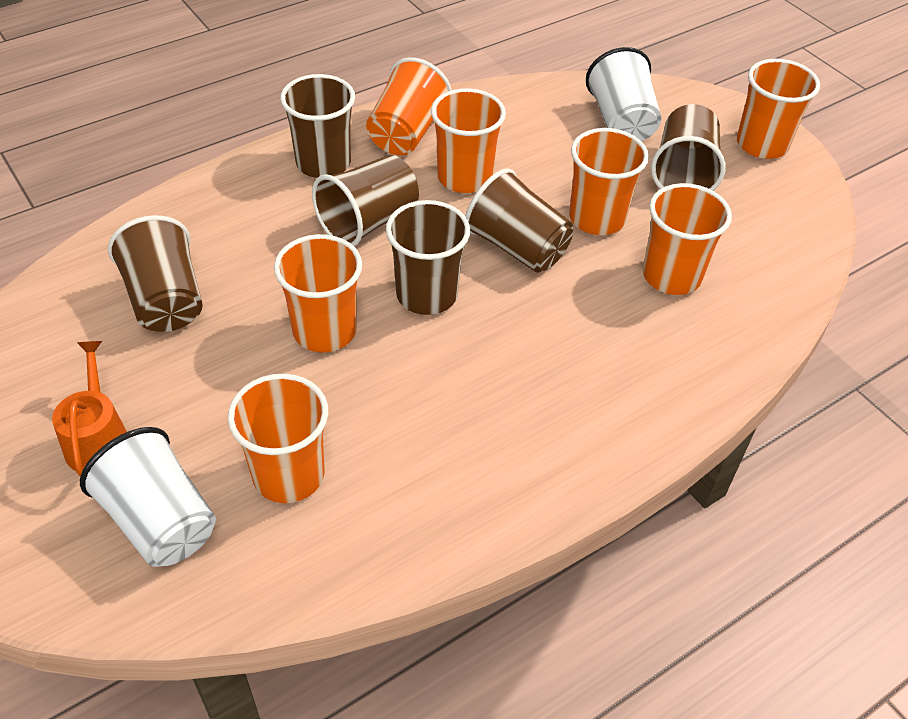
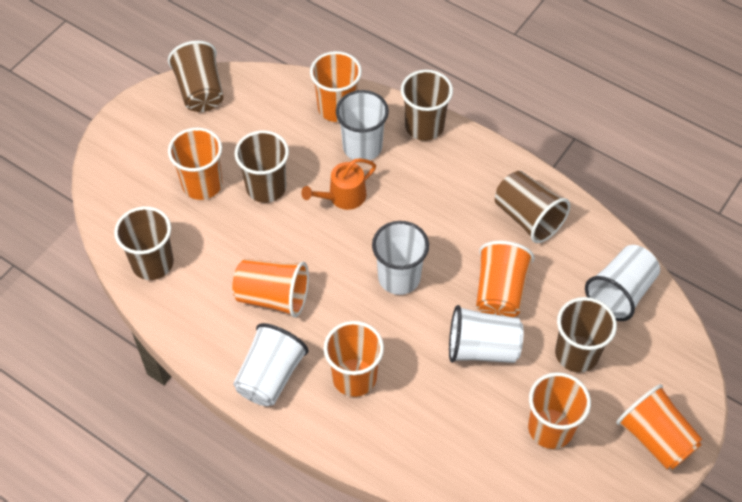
white cup: [80,427,216,567] [586,47,661,141] = 2 -> [233,323,309,406] [336,90,389,160] [372,221,429,295] [449,305,523,363] [585,245,660,321] = 5

